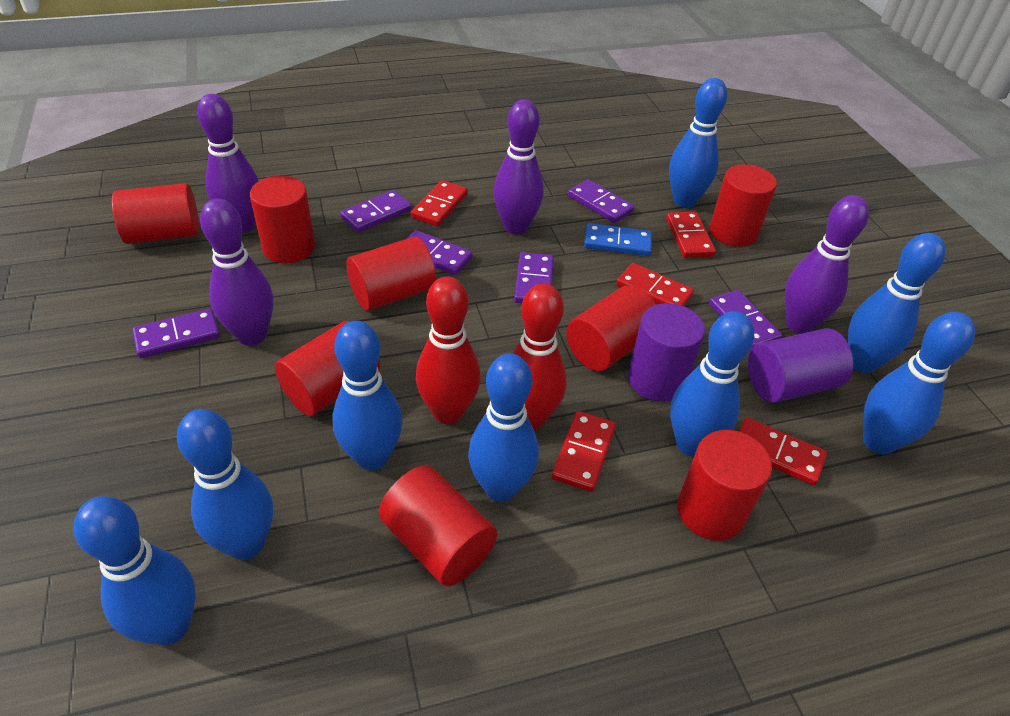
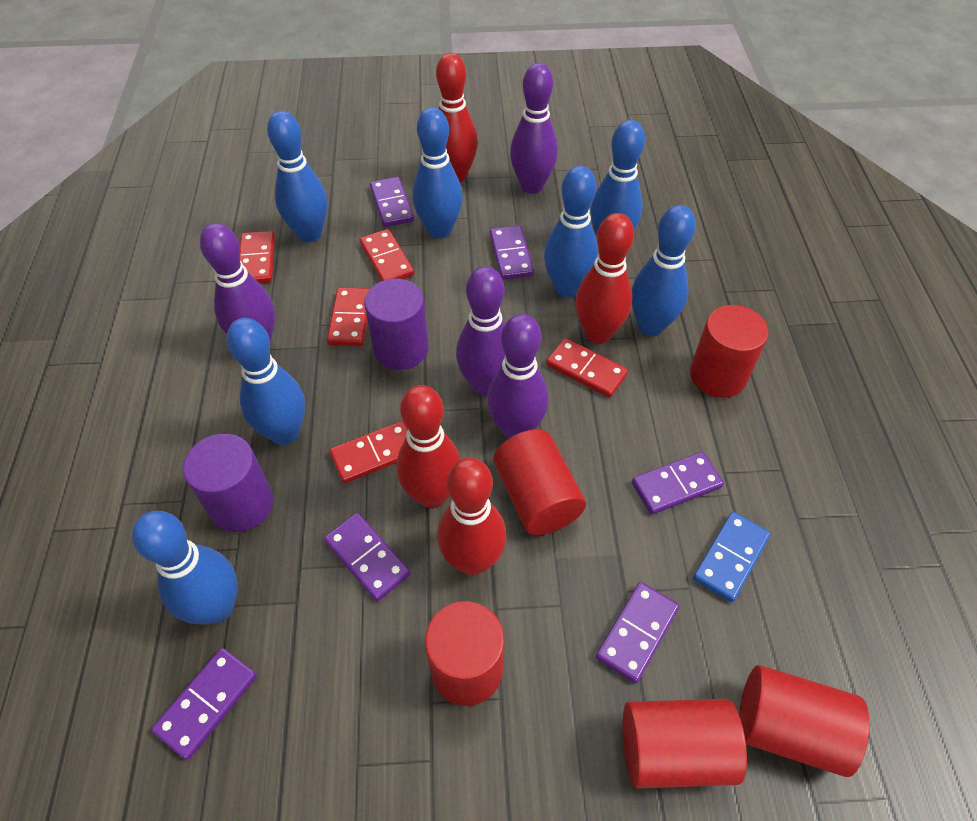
blue bowling pin: [74,496,196,645] [177,409,273,560] [332,321,403,470] [468,353,539,502] [669,78,727,208] [670,311,754,457] [848,233,946,373] [863,312,975,455] = 8 -> [132,511,238,624] [227,318,305,445] [267,111,327,242] [413,107,463,239] [544,166,598,297] [591,120,645,237] [632,205,696,336] = 7
red bowling pin: [416,276,481,424] [512,283,567,430] = 2 -> [396,385,461,508] [436,53,478,182] [437,458,507,575] [575,213,634,344] = 4
red cylinder: [112,183,199,244] [250,176,315,263] [275,321,380,416] [346,237,436,311] [379,466,497,586] [566,285,656,371] [677,430,772,541] [710,164,777,247] = 8 -> [425,601,504,706] [494,429,586,535] [622,699,747,788] [690,305,769,398] [739,665,869,777] = 5

